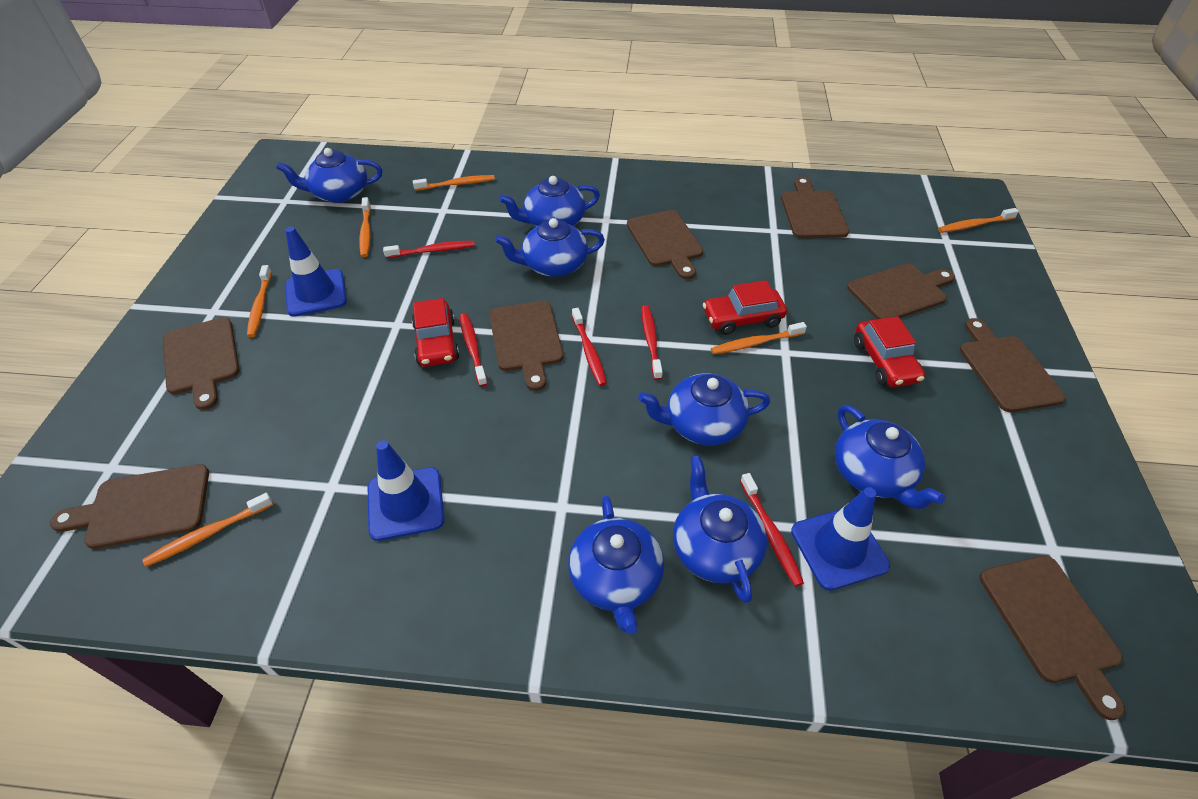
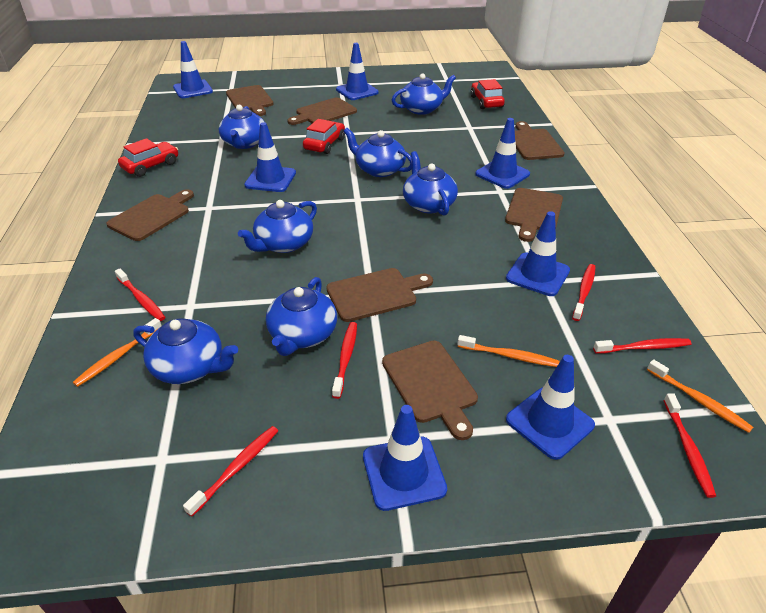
blue traffic cone: [285,227,347,317] [368,440,444,541] [791,487,890,591] = 3 -> [173,41,213,98] [244,122,296,192] [336,43,379,100] [363,405,447,511] [475,118,530,189] [506,211,570,296] [506,355,595,460] = 7
brown cutting board: [50,464,209,549] [163,317,239,410] [489,301,563,391] [627,210,703,279] [781,177,849,238] [847,264,955,319] [960,318,1066,412] [980,555,1125,720] = 8 -> [106,189,194,241] [226,85,274,116] [287,97,357,125] [326,268,433,322] [382,341,478,440] [505,188,563,242] [515,121,565,160] = 7
orange toothbrush: [143,493,273,567] [247,265,272,337] [359,197,371,257] [413,175,495,191] [711,322,807,355] [938,208,1019,233] = 6 -> [73,318,162,387] [458,335,559,367] [647,359,753,433] = 3
red toothbrush: [383,241,475,258] [460,313,487,387] [572,308,607,386] [642,305,663,380] [740,473,804,587] = 5 -> [115,268,165,321] [183,426,278,517] [332,322,357,399] [572,264,595,321] [593,338,692,354] [663,393,716,498] = 6

